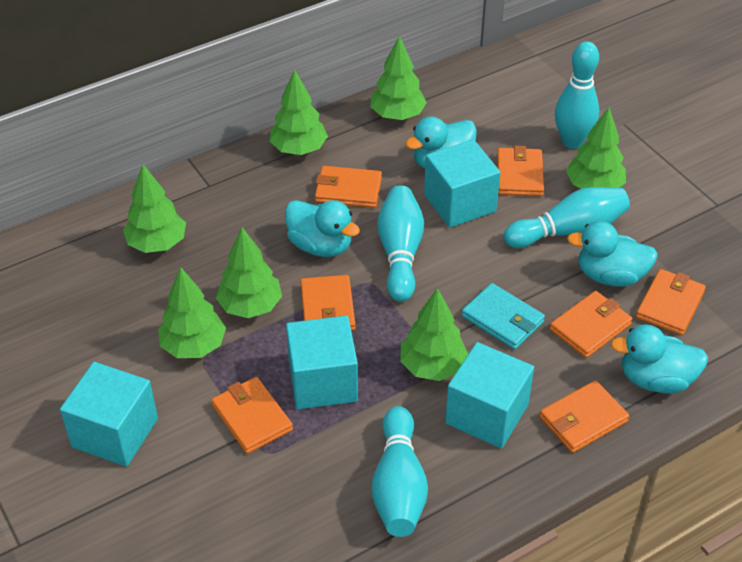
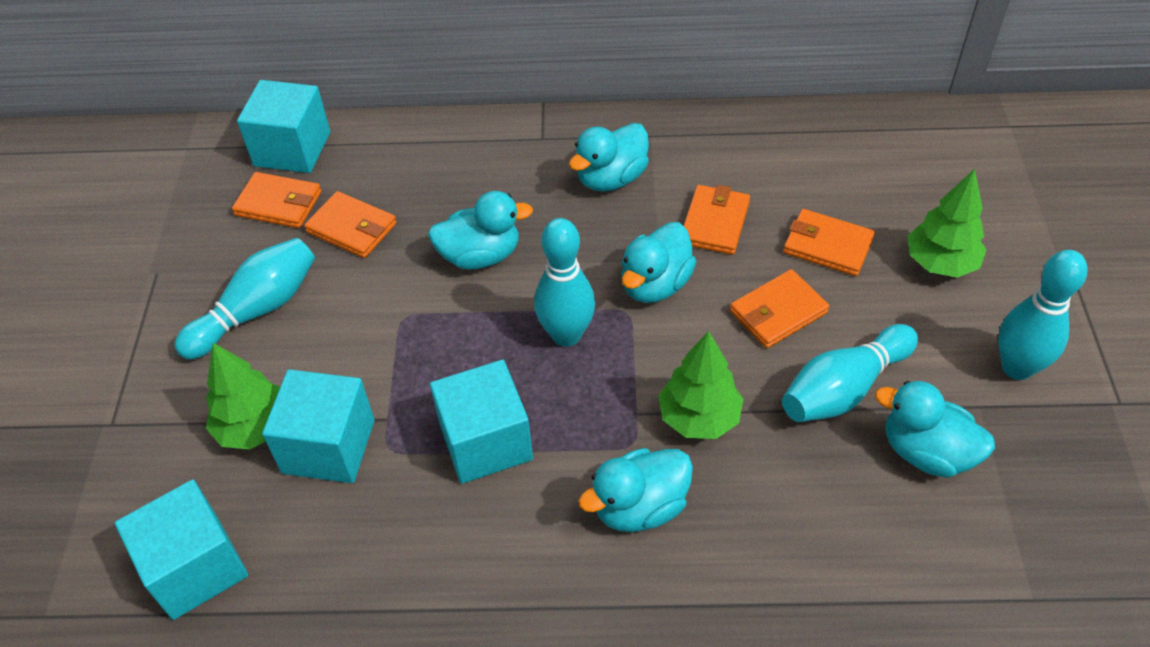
green tree: [123,164,186,253] [158,267,226,358] [216,227,282,318] [270,69,328,155] [370,36,427,120] [400,288,468,381] [566,107,626,189] = 7 -> [206,343,280,449] [658,331,743,439] [908,169,987,278] = 3
orange wallet: [211,377,293,454] [300,275,355,331] [315,166,382,208] [497,145,544,196] [539,380,629,453] [550,291,632,358] [636,269,706,335] = 7 -> [232,172,321,228] [304,191,397,258] [683,185,750,255] [730,269,830,348] [783,209,875,276] = 5
turquoise duck: [285,200,360,257] [405,116,477,169] [567,221,658,287] [610,324,708,394] = 4 -> [428,191,533,270] [569,123,649,192] [578,448,693,532] [621,222,697,303] [875,381,995,478] = 5
turquoise wallet: [462,283,545,350] = 1 -> none = 0

